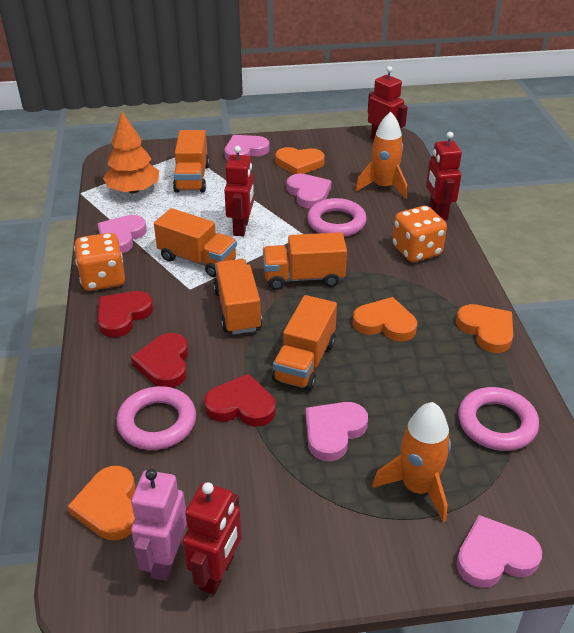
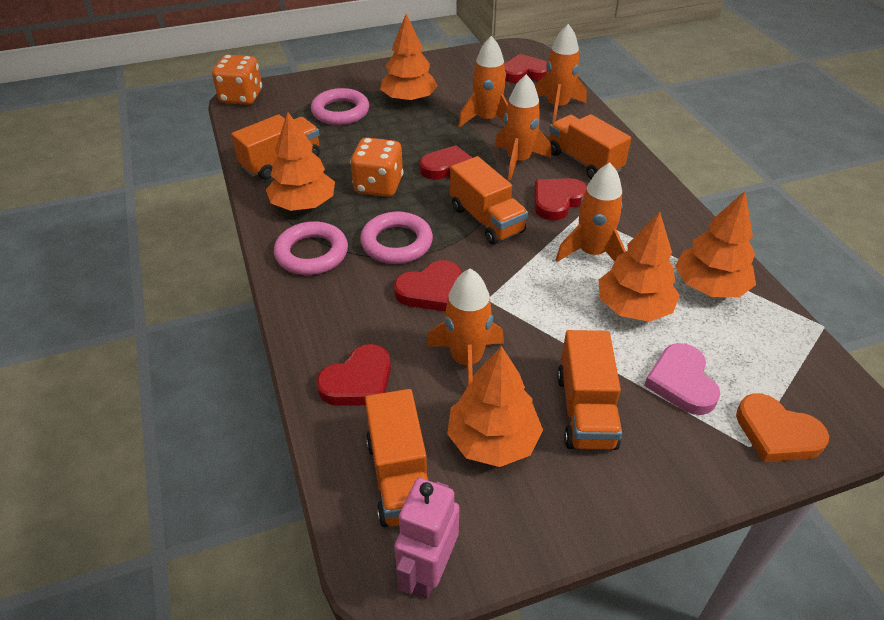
orange heart: [68,466,135,540] [275,147,325,174] [353,297,417,341] [456,304,513,353] = 4 -> [736,393,829,462] = 1
orange rocket: [355,112,407,199] [372,402,451,522] = 2 -> [426,269,504,385] [458,36,508,127] [495,74,551,180] [535,24,587,123] [556,163,626,262] = 5
orange tree: [103,112,159,194] = 1 -> [266,112,335,211] [380,14,438,103] [447,346,543,467] [599,212,680,322] [675,191,756,297] = 5
pink heart: [98,215,147,253] [225,135,269,161] [287,174,331,208] [305,402,368,461] [456,515,542,588] = 5 -> [644,343,720,415] = 1
red heart: [98,291,153,337] [131,333,189,388] [204,374,276,426] = 3 -> [317,344,391,406] [394,260,462,312] [420,145,473,180] [504,54,547,83] [534,178,587,221] = 5
red robot: [183,482,242,595] [224,146,254,236] [368,66,408,140] [426,132,462,220] = 4 -> none = 0

